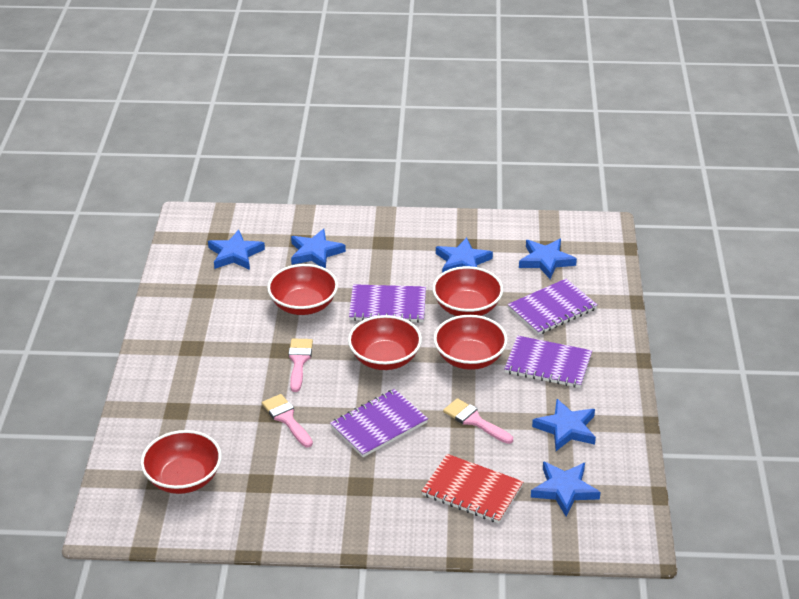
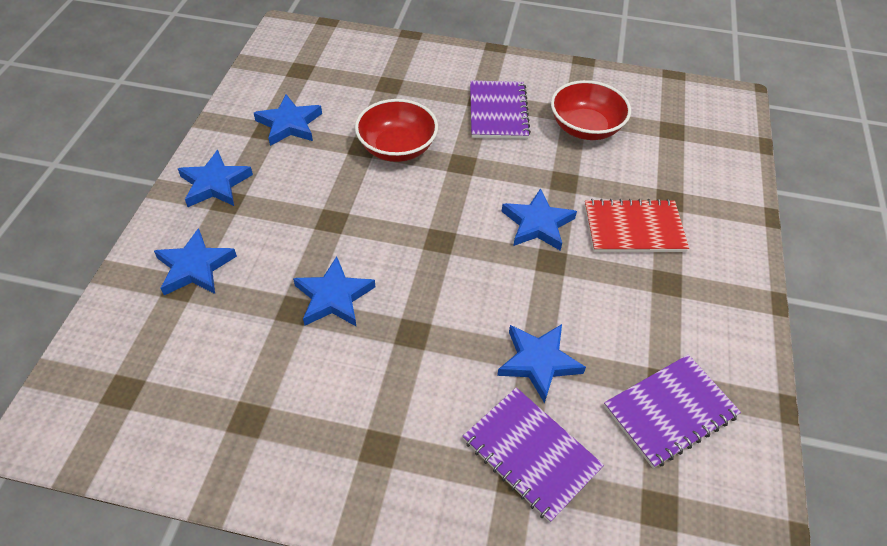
pink brush: [262,394,313,448] [288,338,313,392] [443,398,513,444] = 3 -> none = 0
purple notebook: [330,389,428,457] [349,284,426,323] [504,336,592,388] [508,279,598,335] = 4 -> [463,387,604,523] [470,80,531,139] [604,354,741,468] = 3
red bowl: [140,430,222,494] [267,264,338,315] [348,315,422,370] [433,266,503,316] [434,315,508,370] = 5 -> [355,99,438,162] [551,80,631,140] = 2

